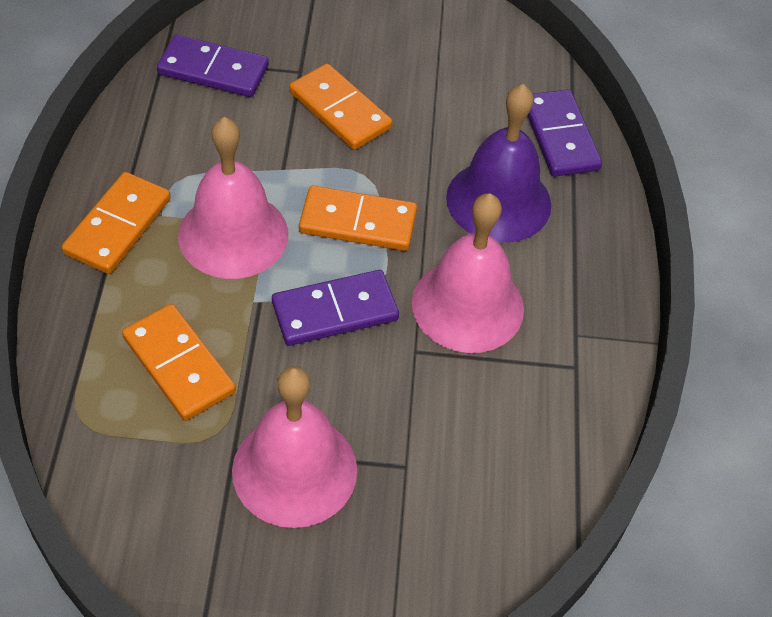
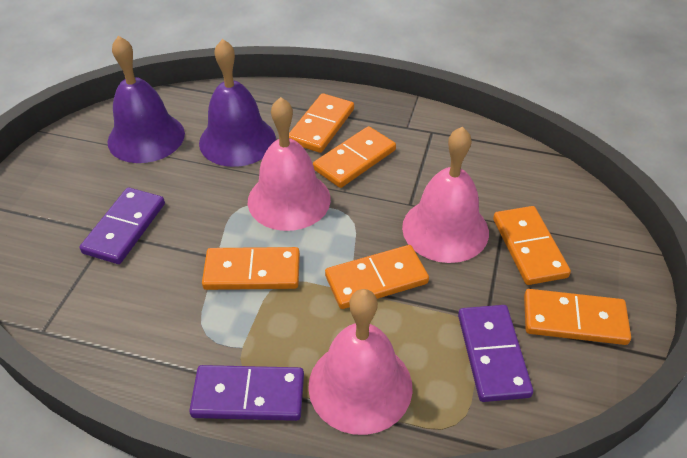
orange domino: [62,172,171,274] [122,304,236,421] [289,63,392,150] [299,185,417,251] = 4 -> [202,247,300,290] [289,93,354,153] [313,126,396,188] [325,245,429,309] [493,206,571,285] [524,289,631,345] = 6
purple bell: [446,84,551,243] = 1 -> [108,36,185,163] [199,39,276,167] = 2

